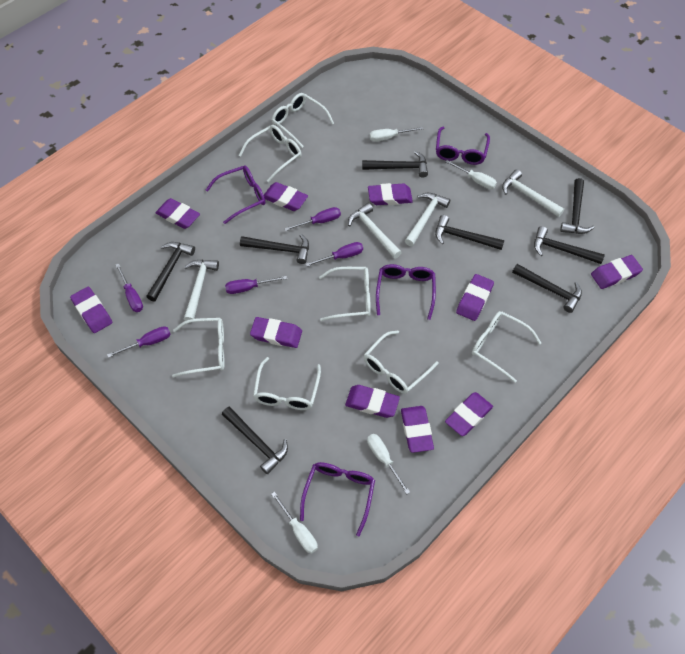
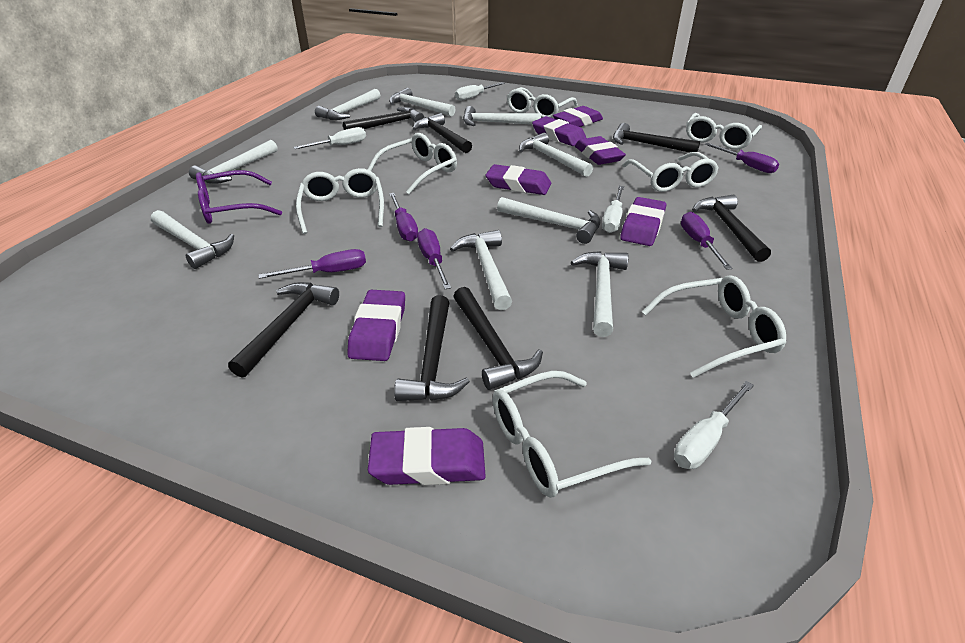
black hammer: [146,242,195,302] [222,407,288,474] [240,234,309,264] [362,151,428,177] [435,215,505,250] [512,264,582,313] [534,226,605,264] [560,178,594,234] = 8 -> [228,282,339,378] [343,107,424,130] [394,295,470,401] [413,113,472,153] [453,287,543,390] [613,123,700,153] [692,195,771,262] = 7
purple eraser: [70,287,112,333] [156,198,200,229] [250,317,302,348] [264,182,308,211] [345,385,400,418] [368,183,413,205] [401,406,434,453] [445,392,493,436] [456,274,494,321] [591,255,643,289] = 10 -> [347,290,405,361] [368,427,486,485] [485,164,551,195] [532,116,586,146] [553,106,603,127] [575,136,626,165] [620,197,666,246] = 7
purple glasses: [206,166,265,224] [300,462,375,536] [376,264,436,320] [436,127,490,165] = 4 -> [196,170,282,224] = 1
white hammer: [184,260,219,321] [348,203,402,259] [405,193,450,246] [502,169,564,217] = 4 -> [151,210,234,269] [189,140,277,184] [315,89,380,120] [389,88,456,116] [450,230,512,310] [463,106,541,126] [497,197,601,244] [519,133,593,177] [571,251,629,337] = 9

